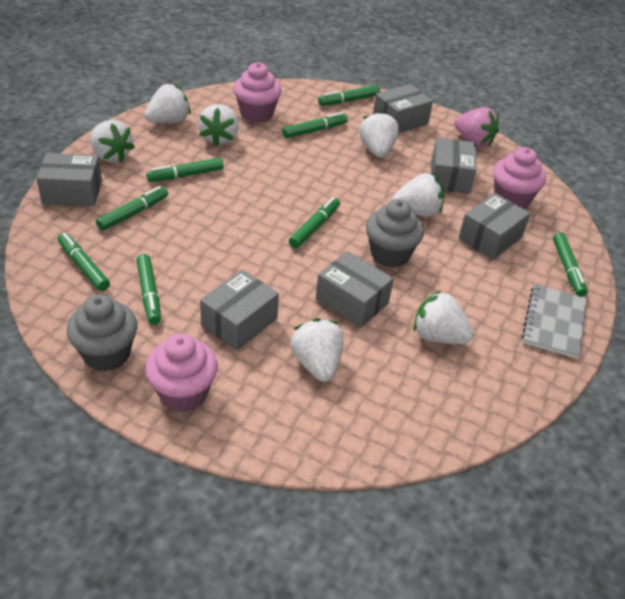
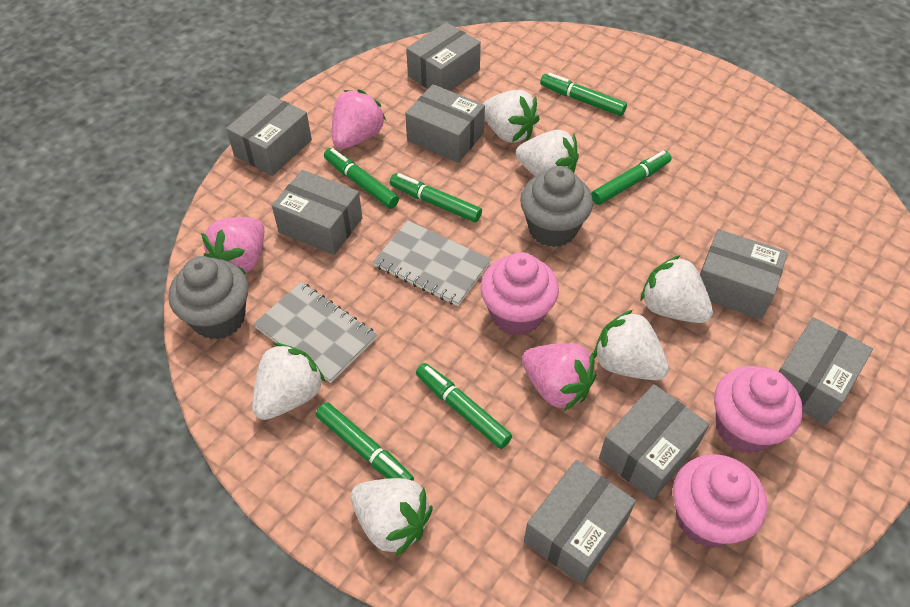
green marker: [58,233,110,291] [96,186,168,231] [137,254,161,325] [146,158,224,182] [282,112,348,138] [289,197,340,248] [318,85,380,106] [553,233,588,297] = 8 -> [316,402,414,481] [324,148,399,209] [390,173,482,222] [416,363,512,449] [540,73,627,116] [591,151,671,205] = 6
grey box: [36,153,102,206] [200,270,279,350] [316,251,394,328] [373,84,433,133] [431,137,477,194] [459,193,530,260] = 6 -> [226,94,312,176] [272,170,362,255] [406,22,481,91] [406,84,485,163] [524,460,636,585] [599,384,709,500] [700,229,788,320] [778,317,873,425] = 8
grey notebook: [522,284,587,359] = 1 -> [254,282,377,383] [373,220,491,306] = 2
pink strawberry: [454,107,499,147] = 1 -> [201,217,264,274] [332,90,386,149] [522,344,596,411] = 3
white strawberry: [91,120,135,163] [144,84,191,123] [198,104,239,147] [290,318,344,382] [359,111,399,158] [392,173,444,217] [413,290,474,344] = 7 -> [252,343,325,420] [351,478,433,557] [483,90,540,143] [516,130,579,176] [594,310,669,380] [641,255,713,323] = 6

